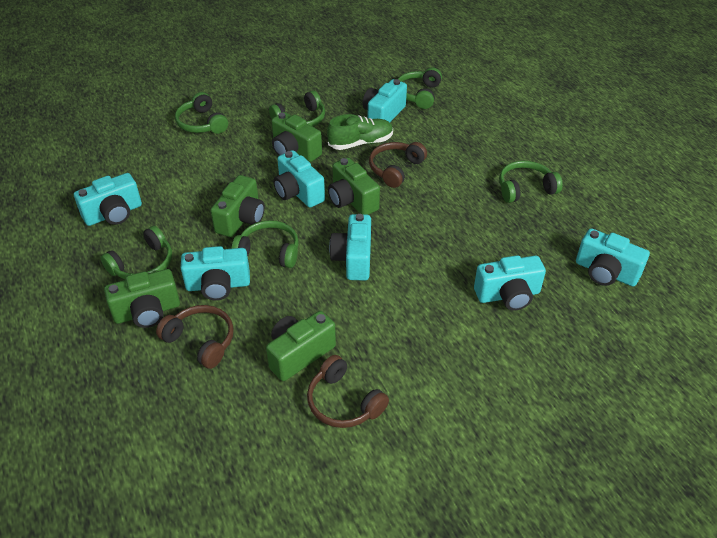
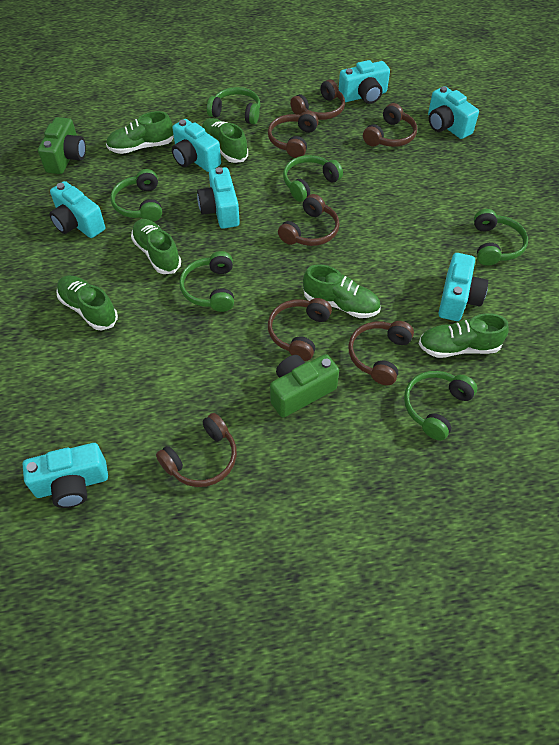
brown headphones: [156,305,234,369] [307,355,389,428] [369,142,427,188] = 3 -> [156,413,237,487] [268,111,319,158] [268,298,332,361] [278,194,340,246] [290,79,345,120] [348,321,414,385] [363,103,417,147] = 7
green camera: [104,269,180,328] [210,175,265,237] [266,311,336,381] [272,112,322,162] [328,157,380,215] = 5 -> [38,117,86,174] [270,354,339,418] = 2
green shoe: [327,114,393,150] = 1 -> [56,275,118,330] [106,111,174,154] [131,219,181,274] [202,118,248,163] [303,265,380,318] [419,313,509,358] = 6

